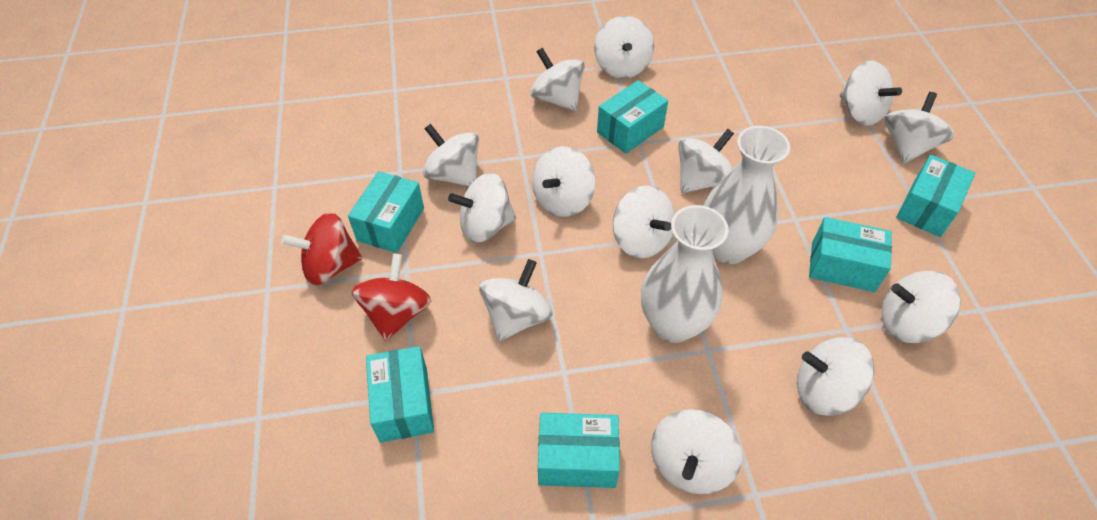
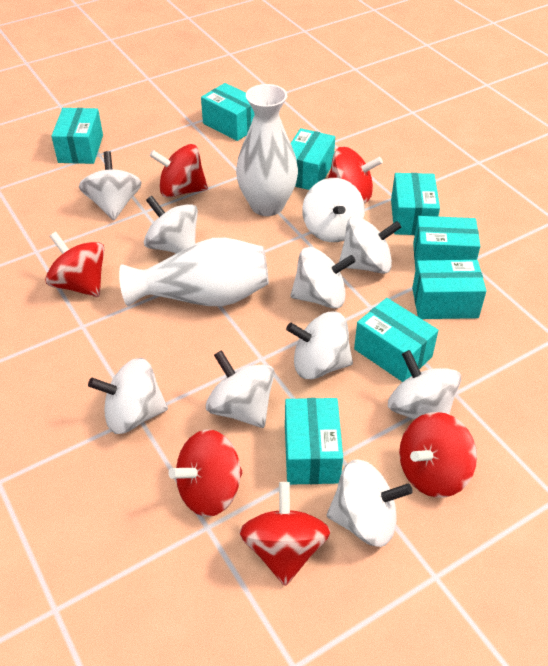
red spinning top: [281,212,363,285] [351,254,431,341] = 2 -> [45,232,104,297] [149,144,208,198] [169,429,243,517] [239,482,330,586] [328,147,383,203] [399,412,477,498] = 6
turquoise box: [348,171,424,253] [366,346,434,443] [538,413,620,488] [597,80,668,154] [809,217,892,292] [896,155,975,237] = 6 -> [51,108,103,164] [201,83,254,141] [285,398,343,485] [291,128,335,190] [354,298,439,382] [391,173,440,235] [412,260,486,319] [413,216,480,270] = 8
white spinning top: [423,124,479,187] [448,173,516,243] [479,259,553,341] [530,48,585,111] [532,146,596,217] [594,16,654,78] [613,185,675,258] [651,409,742,494] [678,129,734,193] [797,337,875,416] [840,61,902,126] [882,271,961,343] [885,92,954,164] = 13 -> [79,151,142,220] [88,358,168,434] [144,196,198,253] [206,350,275,428] [286,311,353,379] [291,247,356,308] [302,178,365,242] [327,459,413,547] [339,217,401,274] [388,350,461,419] = 10

